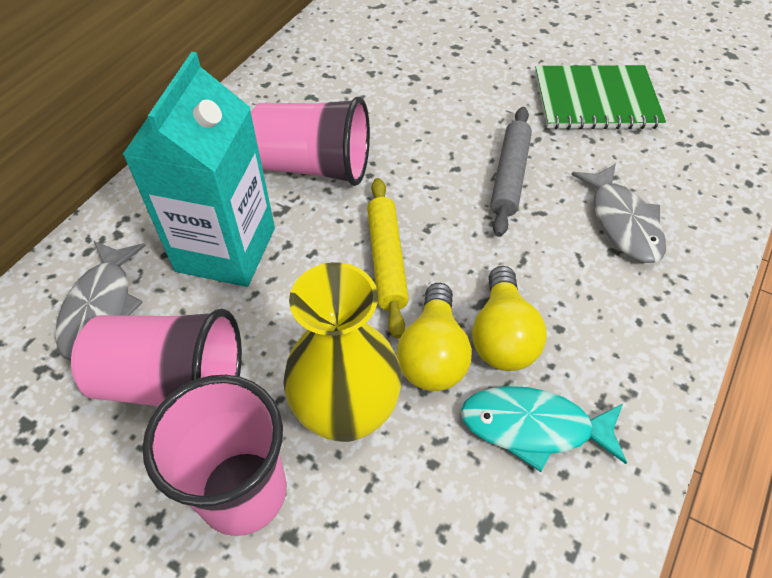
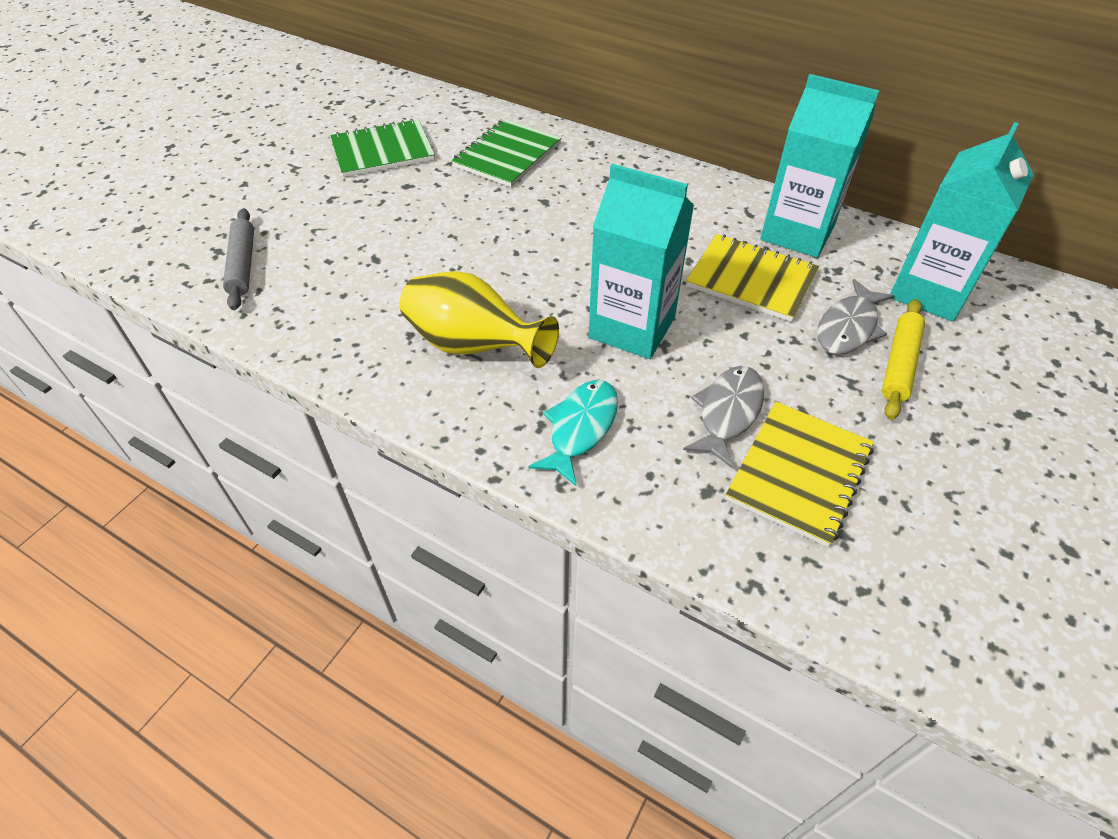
green notebook: [535,65,666,129] = 1 -> [330,119,435,177] [451,119,561,187] = 2
pink cup: [71,309,242,406] [142,375,286,536] [251,97,370,186] = 3 -> none = 0
turquoise carton: [122,52,275,287] = 1 -> [589,164,694,359] [760,74,879,258] [890,122,1034,322] = 3
yellow light bulb: [397,283,472,391] [472,266,547,371] = 2 -> none = 0
yellow notebook: none = 0 -> [686,234,819,322] [725,402,874,547] = 2

